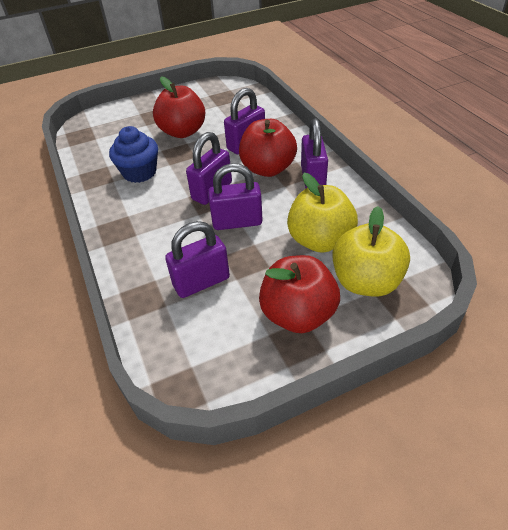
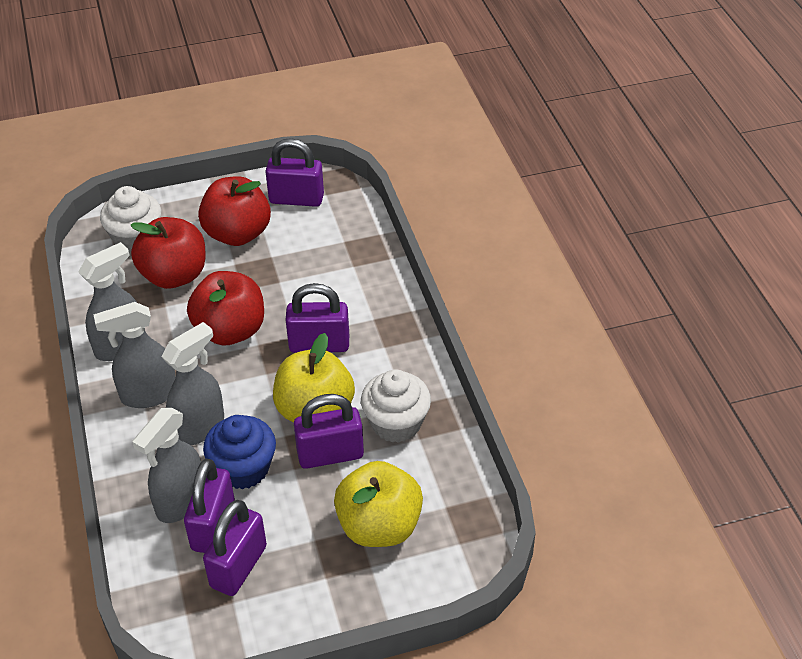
grey spray bottle: none = 0 -> [79,242,137,361] [93,302,176,408] [132,408,201,523] [161,322,224,445] = 4
white cupcake: none = 0 -> [100,186,161,253] [361,369,431,443] = 2

